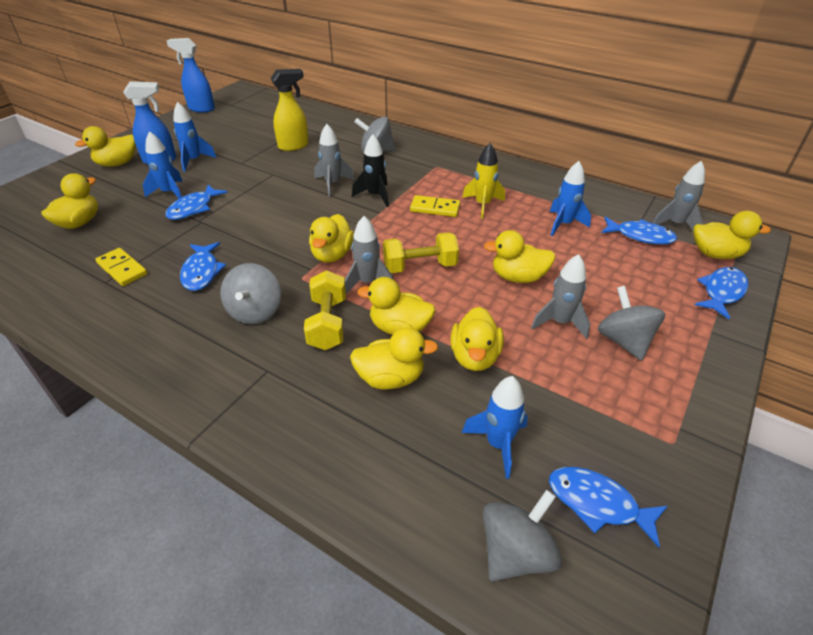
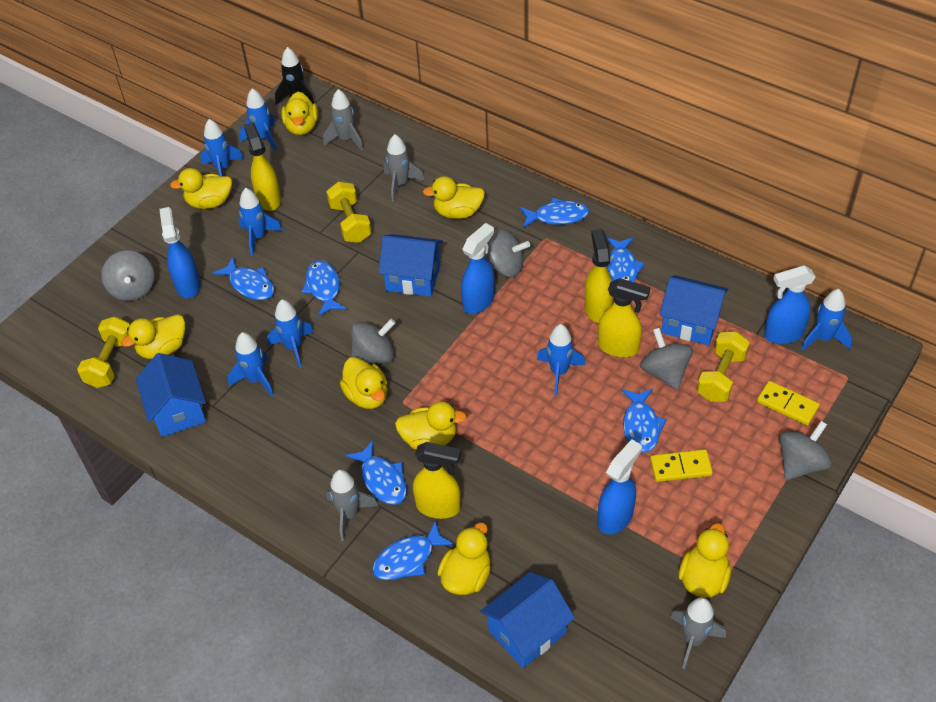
blue fish: [166,185,228,220] [180,242,226,291] [549,467,668,548] [601,217,677,244] [695,267,748,319] = 5 -> [213,257,274,300] [302,260,347,317] [346,440,407,505] [372,520,454,580] [520,198,589,228] [606,237,645,282] [622,388,667,453] = 7
blue house: none = 0 -> [136,353,206,437] [378,234,443,297] [480,572,575,668] [659,275,728,345] = 4
blue rocket: [143,131,183,199] [173,102,217,172] [462,376,528,479] [550,161,591,236] = 4 -> [200,119,244,176] [228,332,274,396] [238,188,282,256] [240,88,277,151] [267,299,314,368] [537,324,585,395] [801,289,852,351] = 7
blue spray bottle: [123,81,176,164] [167,38,215,113] = 2 -> [159,207,201,298] [461,223,495,314] [598,439,642,535] [764,265,816,344] = 4
grey spinning top: [220,263,281,324] [354,116,396,153] [483,490,562,582] [598,286,665,361] = 4 -> [101,250,154,301] [351,319,396,364] [484,229,530,278] [640,328,693,390] [779,421,832,480] = 5
yellow dumbbell: [304,270,346,350] [383,232,459,273] = 2 -> [77,316,130,388] [326,182,372,243] [697,331,750,402] = 3
yellow rocket: [462,143,505,219] = 1 -> none = 0
yellow spray bottle: [271,69,309,151] = 1 -> [244,122,281,211] [413,442,461,519] [585,229,613,323] [598,278,650,358] = 4

